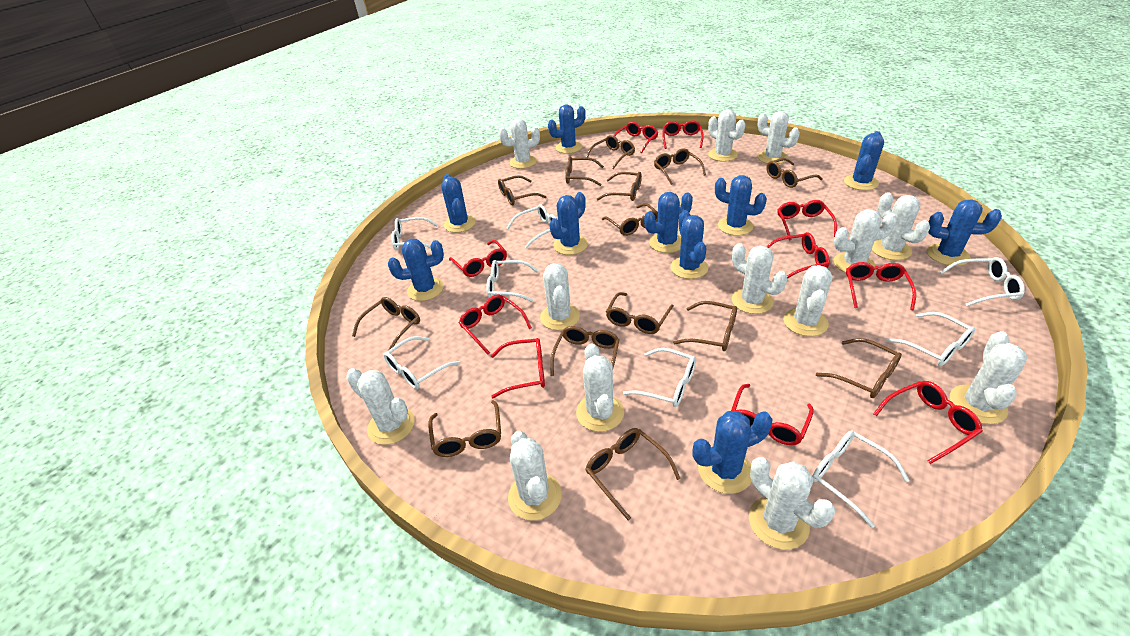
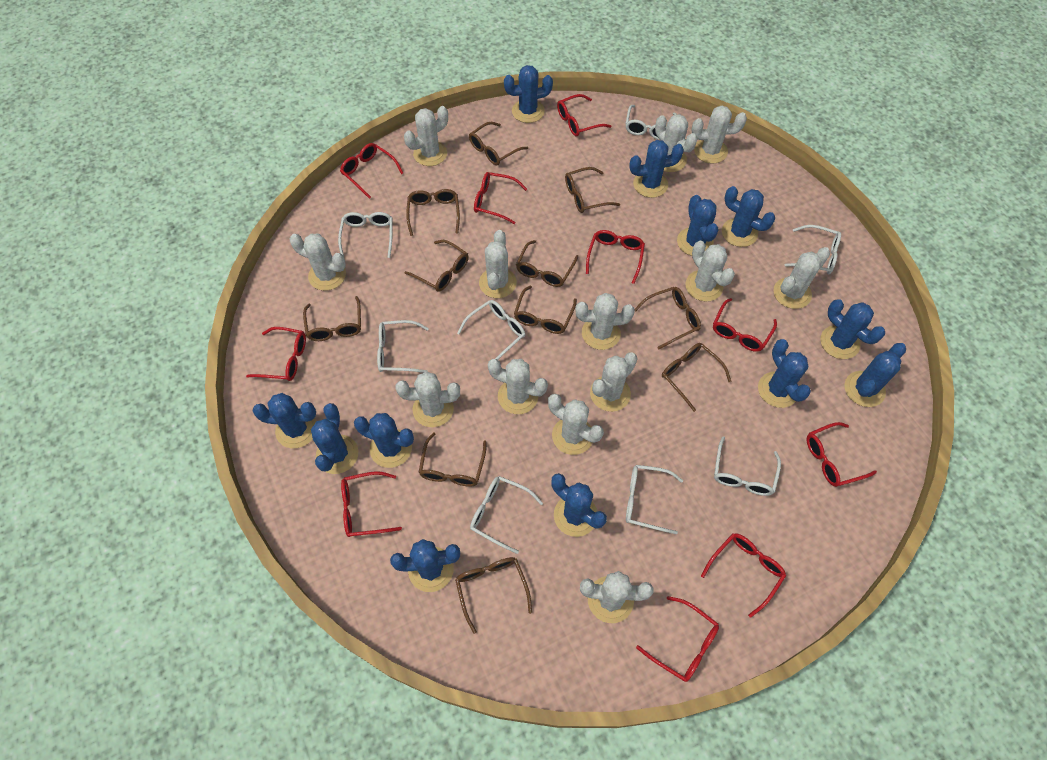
blue cactus: [388,239,444,301] [441,174,476,233] [548,104,586,154] [549,192,588,255] [644,192,693,253] [670,210,708,279] [692,411,772,494] [715,175,767,236] [844,131,884,191] [927,199,1002,266] = 10 -> [253,393,316,448] [311,403,359,474] [354,413,414,468] [390,539,460,592] [504,65,553,123] [551,473,607,537] [629,140,684,198] [677,195,718,256] [722,186,775,247] [758,339,811,408] [820,299,885,359] [844,343,906,407] = 12
brown glasses: [352,297,420,350] [428,400,501,457] [498,175,547,205] [550,326,620,376] [565,156,604,186] [585,428,681,520] [586,135,635,169] [597,172,642,201] [602,203,658,236] [606,292,674,334] [654,148,706,185] [673,301,737,351] [766,158,823,188] [816,338,902,398] = 14 -> [303,296,361,341] [404,240,469,292] [406,189,460,236] [418,432,487,487] [455,557,532,634] [469,122,528,165] [514,286,577,334] [516,240,578,287] [565,167,620,213] [635,287,701,349] [662,343,732,412] = 11

